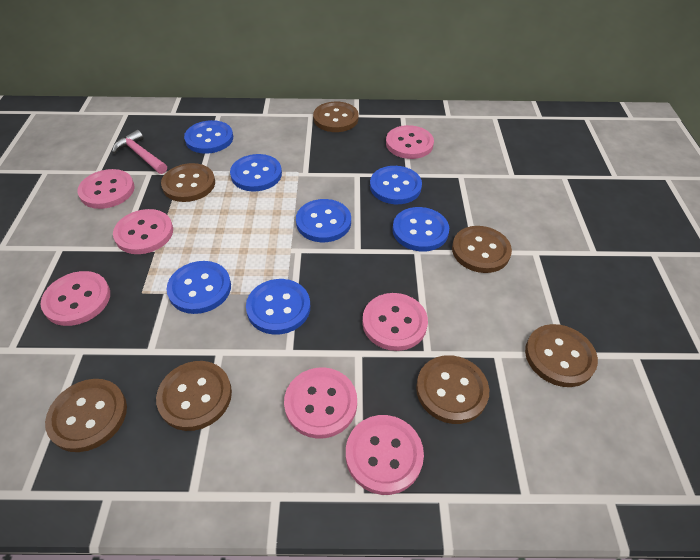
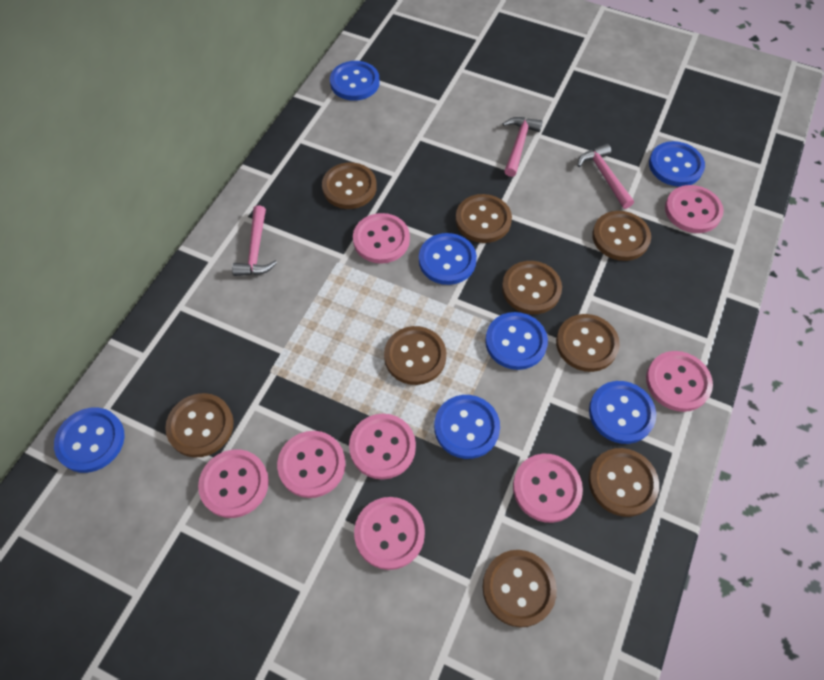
brown button: [45,379,127,452] [156,361,232,431] [161,163,215,202] [313,101,359,132] [416,355,489,424] [452,226,512,273] [525,324,598,387] = 7 -> [165,393,234,458] [322,162,377,209] [384,326,446,385] [455,194,512,243] [482,550,557,628] [502,261,562,314] [556,314,620,372] [589,448,659,517] [592,211,651,261] = 9
pink button: [41,271,110,326] [77,169,135,209] [113,209,173,254] [284,367,357,439] [346,415,424,495] [362,293,428,351] [386,125,434,159] = 7 -> [198,449,269,518] [277,431,345,498] [349,414,416,480] [353,213,410,264] [354,497,425,570] [513,454,583,523] [646,351,713,412] [665,185,724,233] = 8
pink hammer: [112,130,167,174] = 1 -> [232,205,277,276] [502,117,543,177] [577,144,634,209] = 3

